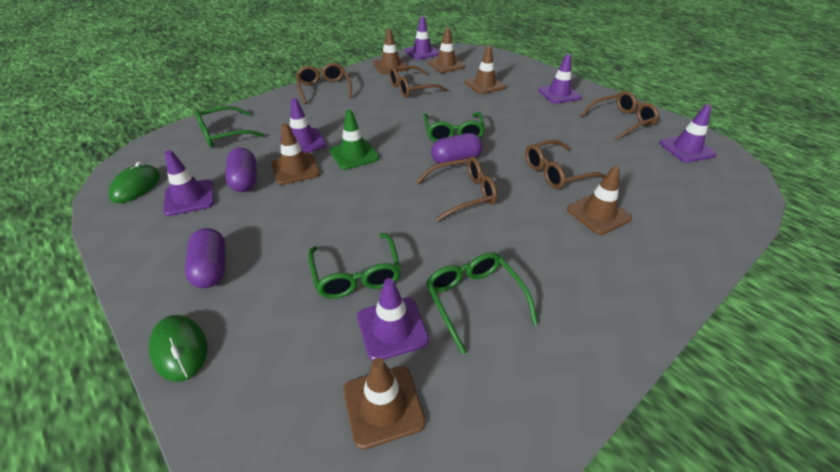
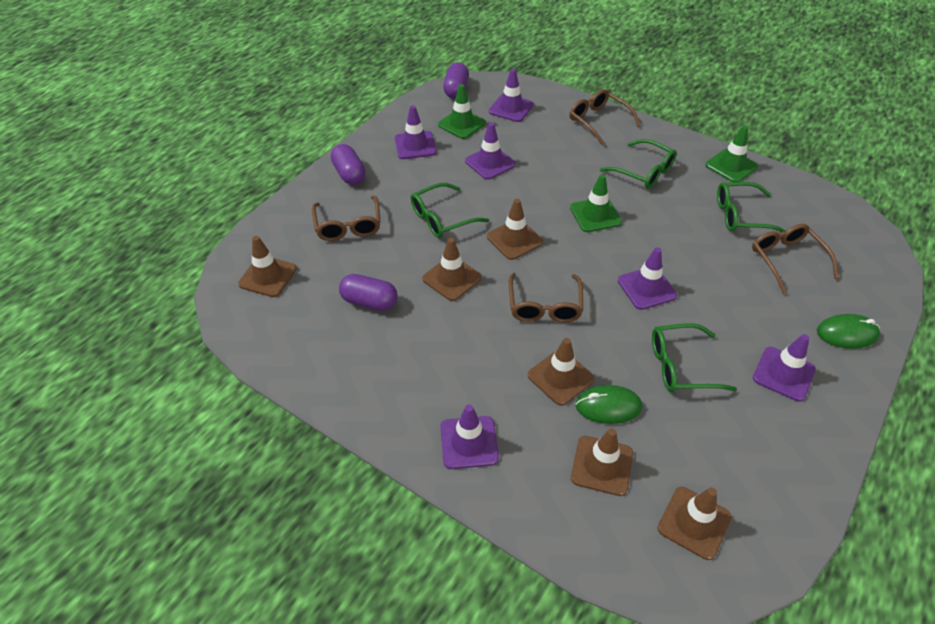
brown glasses: [296,63,352,104] [389,65,447,98] [416,156,497,222] [525,140,605,189] [580,91,659,140] = 5 -> [312,196,380,241] [509,273,583,323] [569,89,641,146] [752,224,839,294] = 4
green traffic cone: [330,110,379,170] = 1 -> [438,84,486,139] [570,174,622,232] [705,126,758,182] = 3

